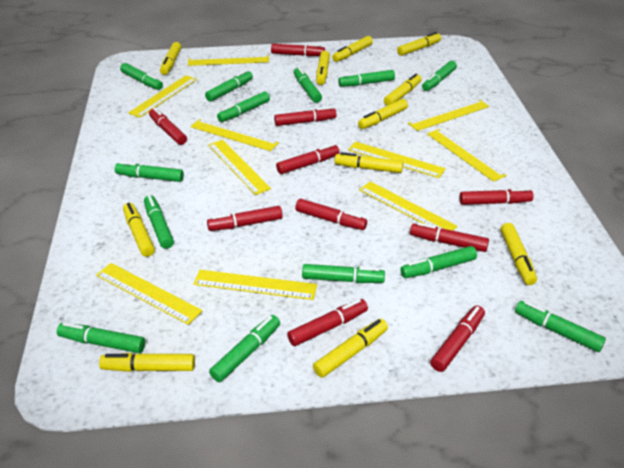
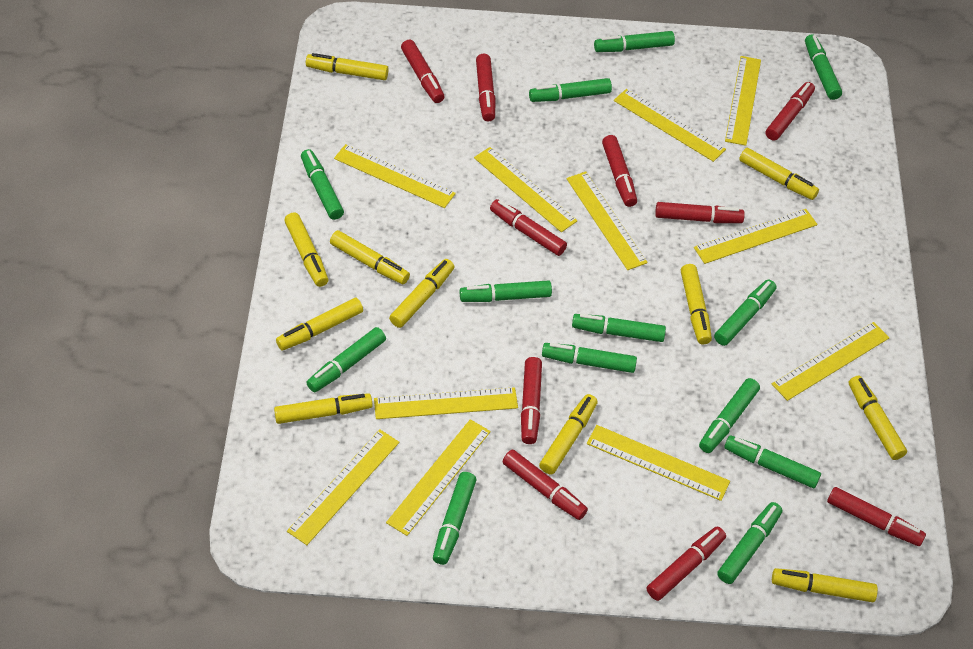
yellow ruler: [96,263,203,325] [128,75,197,118] [188,55,269,66] [190,119,279,151] [194,270,317,300] [208,140,271,195] [348,141,446,178] [359,181,458,231] [408,99,489,131] [427,129,507,182] = 10 -> [287,429,399,545] [334,144,456,208] [374,387,518,419] [386,419,491,536] [474,147,577,232] [567,171,648,270] [587,425,730,501] [614,89,726,162] [694,209,818,264] [725,56,761,146] [772,322,890,401] = 11

